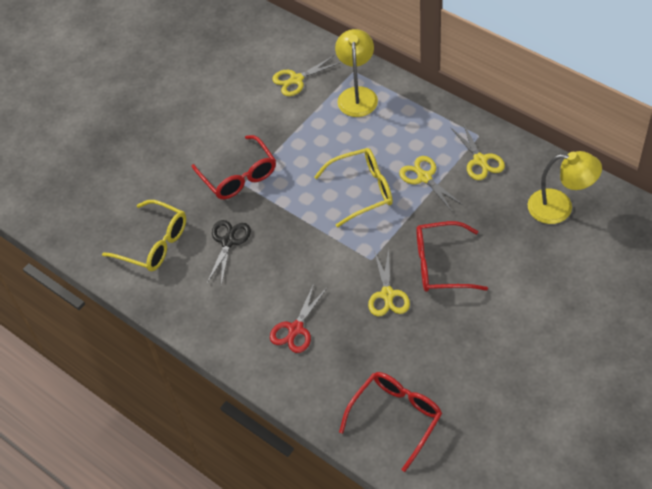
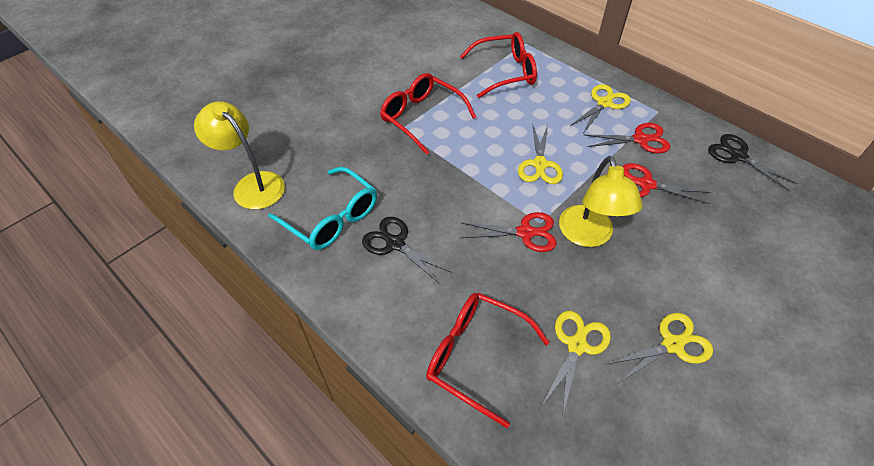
black scissors: [207,220,251,286] = 1 -> [362,217,452,284] [708,134,798,192] = 2
red scissors: [270,284,327,353] = 1 -> [461,212,557,252] [585,123,670,153] [622,163,710,204] = 3
turquoise glasses: none = 0 -> [268,167,377,250] = 1
yellow glasses: [102,200,186,271] [314,148,393,228] = 2 -> none = 0

